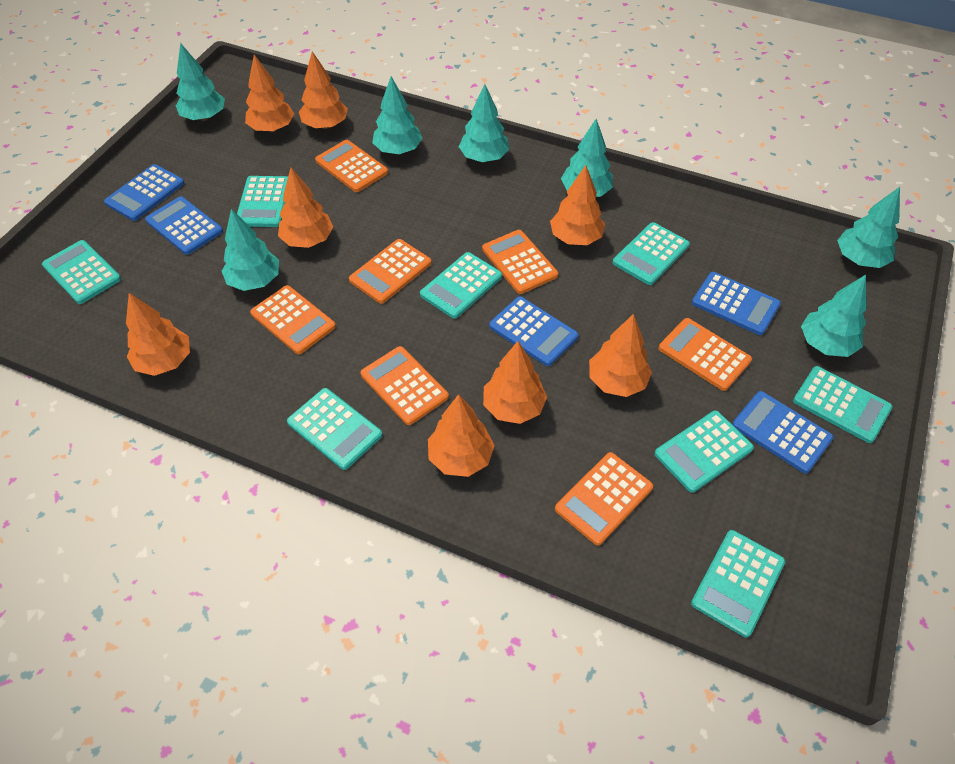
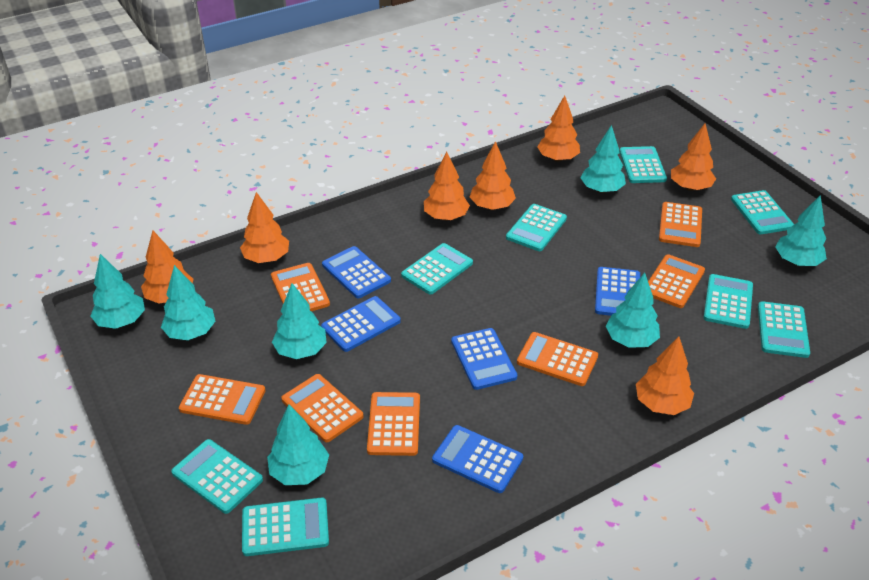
orange tree: [126,293,190,376] [245,55,294,132] [278,168,333,248] [299,51,348,129] [428,394,495,477] [483,341,547,424] [550,165,605,245] [589,314,652,397] = 8 -> [141,231,193,304] [240,192,289,263] [424,152,470,220] [470,141,516,210] [537,95,580,162] [636,336,694,415] [671,123,716,191] = 7

